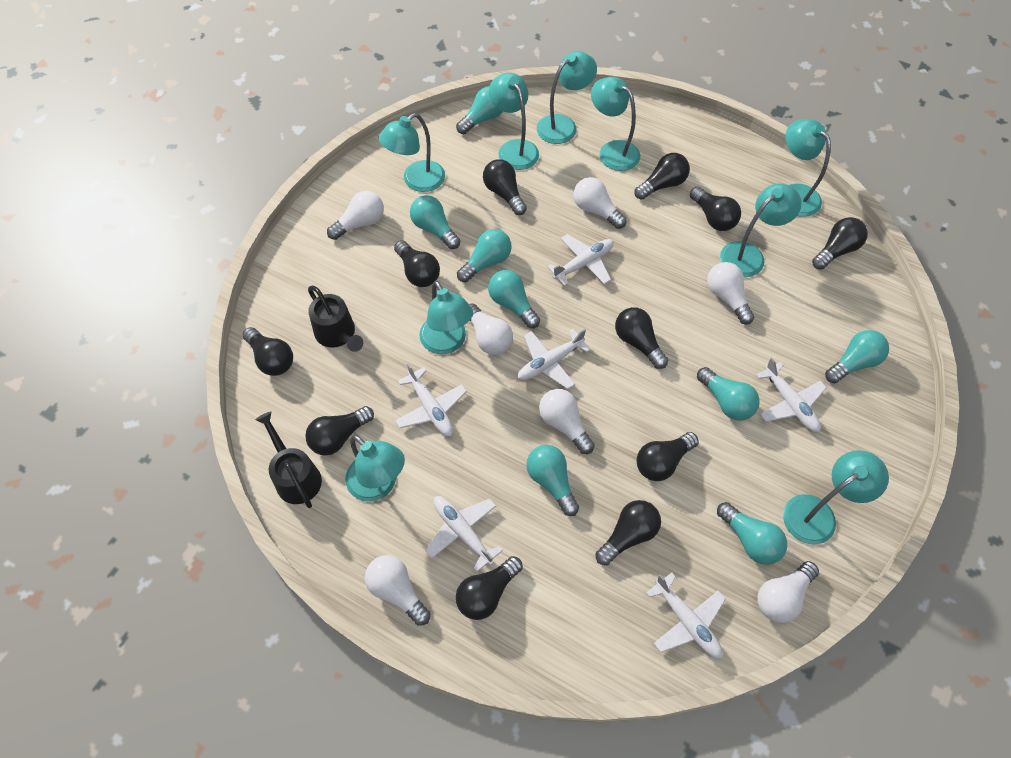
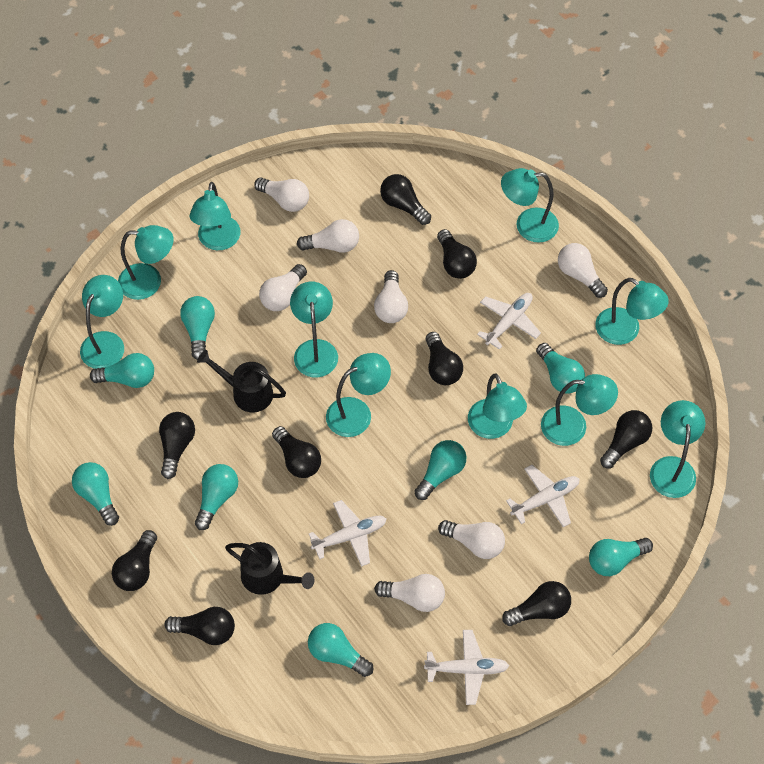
black light bulb: [243,327,293,376] [305,406,374,456] [394,240,440,287] [456,556,523,620] [483,159,527,215] [595,500,661,565] [615,307,668,369] [634,153,690,200] [637,432,699,481] [690,187,741,231] [812,217,868,270] = 11 -> [112,530,157,591] [159,412,195,479] [164,607,235,645] [272,426,321,478] [380,174,431,225] [425,332,463,385] [437,229,477,279] [502,581,571,626] [600,410,652,468] = 9
turquoise lamp: [345,435,405,502] [379,113,445,192] [419,280,473,354] [489,73,539,170] [537,51,597,144] [591,77,640,171] [720,183,801,277] [783,450,889,545] [786,119,831,217] = 9 -> [80,275,124,369] [118,225,174,300] [190,182,240,250] [290,282,338,378] [326,353,391,437] [468,374,527,439] [501,168,559,243] [541,374,618,446] [595,278,669,345] [650,400,706,498] = 10
white plane: [395,363,467,436] [425,496,503,572] [518,329,591,389] [547,234,614,286] [646,572,726,659] [756,358,827,432] = 6 -> [309,500,387,567] [424,630,509,705] [477,293,541,350] [506,465,580,527] = 4

